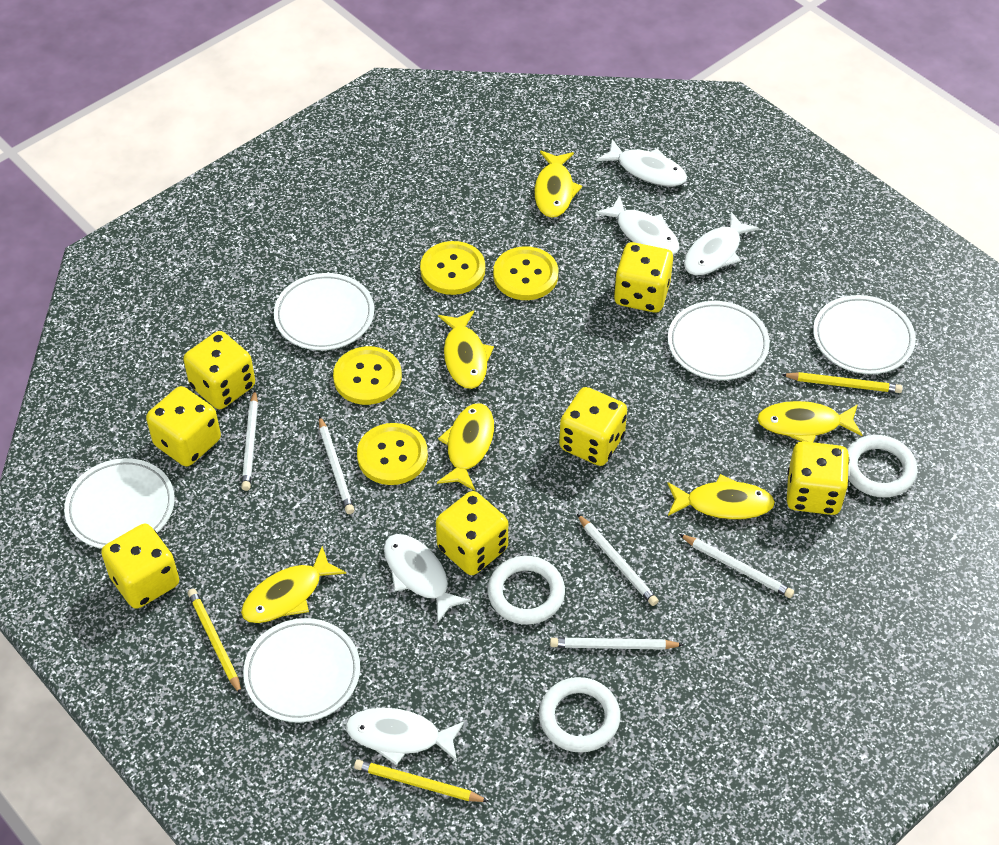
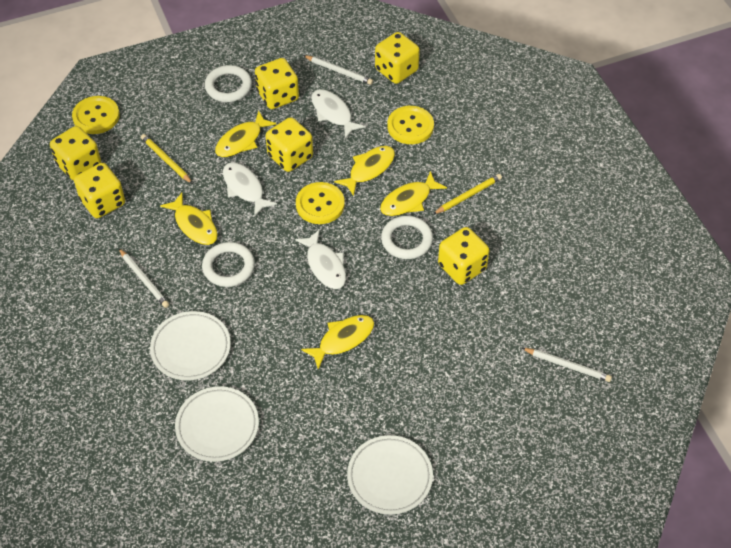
white fish: [346,708,464,765] [384,534,471,622] [595,195,680,255] [596,139,687,186] [684,212,759,275] = 5 -> [223,162,277,217] [295,229,346,289] [311,89,366,139] = 3
white pencil: [241,390,258,491] [319,416,354,514] [550,637,684,650] [577,514,659,606] [679,534,794,598] = 5 -> [119,249,169,308] [303,55,373,85] [522,348,612,382] = 3
white plate: [64,458,175,549] [243,618,360,723] [274,273,374,350] [668,301,770,380] [813,295,916,374] = 5 -> [150,311,231,380] [175,386,259,462] [347,435,433,515] = 3
yellow button: [333,346,402,405] [357,423,428,485] [420,241,485,295] [493,246,558,300] = 4 -> [72,96,120,134] [296,182,345,224] [387,106,434,144] = 3
yellow dice: [101,524,179,609] [146,386,221,467] [183,331,255,409] [436,491,508,575] [559,387,627,466] [614,242,673,313] [787,441,849,515] = 7 -> [50,126,101,180] [74,163,125,218] [255,58,299,109] [266,117,313,172] [375,32,420,84] [438,227,489,285] = 6
yellow fish: [241,546,346,623] [437,403,494,491] [438,310,494,389] [534,151,582,218] [667,474,775,520] [757,401,862,442] = 6 -> [160,193,218,245] [215,110,277,157] [301,315,374,370] [334,146,395,196] [380,171,447,216] = 5
yellow pencil: [188,589,242,695] [354,759,489,802] [781,372,902,393] = 3 -> [141,134,193,184] [433,174,502,214] = 2

